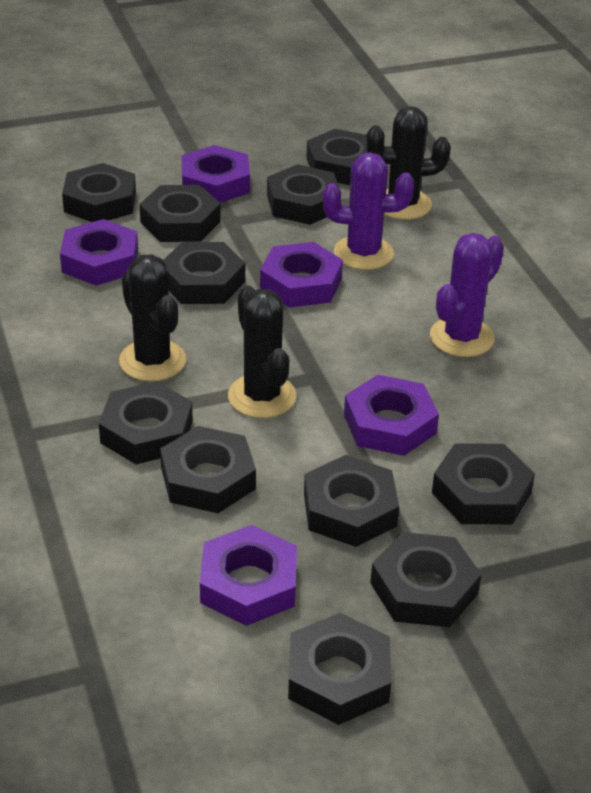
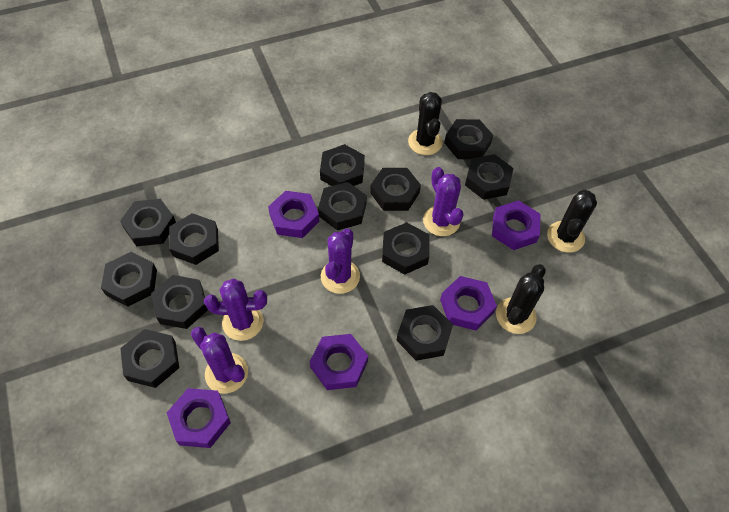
black nut: [62,163,136,222] [99,381,193,464] [139,185,221,242] [160,426,256,513] [163,242,245,304] [267,164,339,225] [288,613,391,725] [304,455,399,547] [306,129,368,185] [370,532,481,627] [432,443,535,524] = 11 -> [101,252,157,307] [120,199,176,246] [120,329,179,388] [151,275,208,329] [169,213,219,265] [318,182,367,231] [320,144,365,186] [370,168,421,211] [382,222,429,275] [396,305,453,361] [444,119,493,159] [465,154,513,200] = 12
purple cactus: [323,152,414,270] [430,233,504,357] = 2 -> [191,327,248,394] [204,278,267,341] [321,228,360,294] [423,167,464,236] = 4

